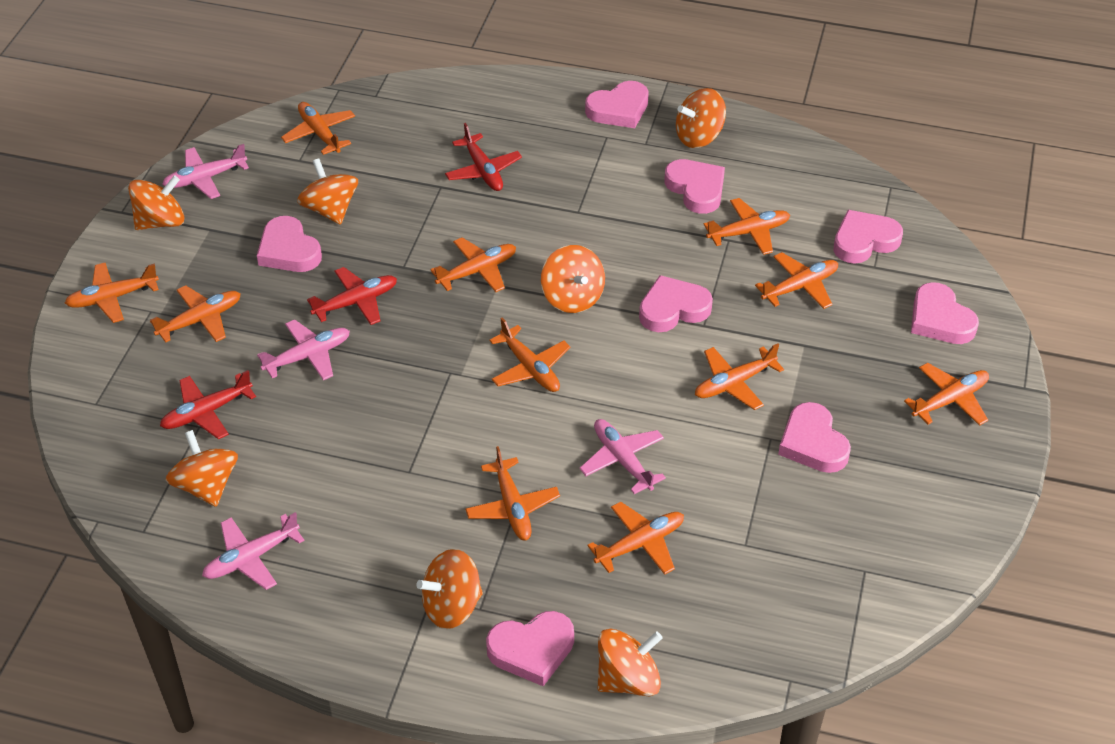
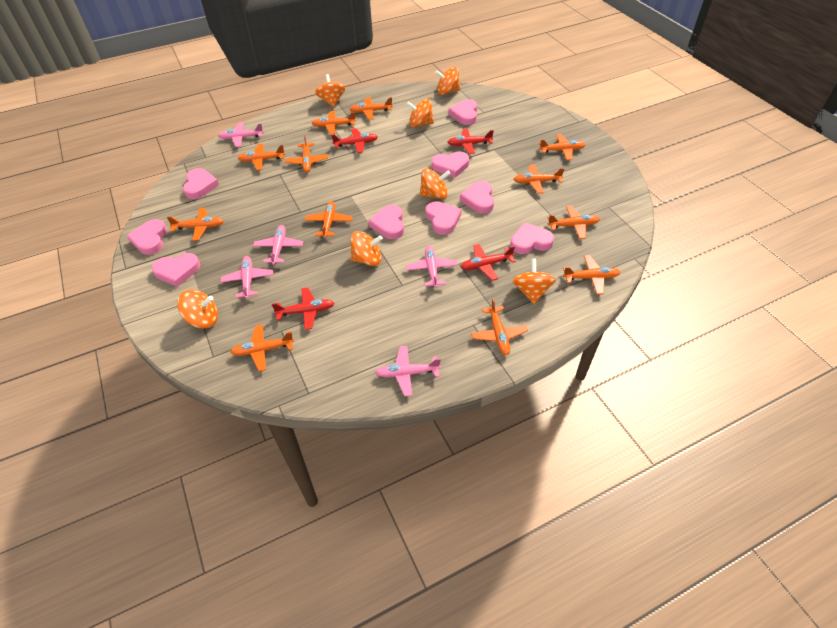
orange plane: [65,263,159,323] [150,285,241,343] [281,102,355,155] [430,237,516,292] [465,446,560,541] [489,317,570,392] [587,502,684,575] [695,343,784,410] [704,198,790,255] [755,252,838,309] [904,363,989,426] = 11 -> [167,208,224,241] [231,324,294,371] [238,144,285,170] [285,135,328,172] [305,201,353,238] [312,111,356,134] [350,97,393,119] [471,298,528,355] [513,164,564,193] [539,134,586,160] [547,206,600,239] [563,255,620,295] = 12
pink heart: [257,216,322,272] [486,611,574,686] [585,81,649,128] [639,275,713,332] [664,159,725,214] [778,402,851,473] [833,210,903,264] [911,282,979,344] = 8 -> [127,219,167,255] [152,253,200,287] [183,168,219,199] [369,205,404,239] [425,201,461,235] [432,152,469,178] [449,99,477,125] [460,181,494,214] [510,222,554,254] = 9
pink plane: [162,144,249,199] [202,512,304,590] [257,320,350,380] [579,419,666,494] = 4 -> [218,123,264,147] [221,256,273,299] [253,225,303,265] [375,346,441,396] [406,246,458,288] = 5
red plane: [160,370,256,439] [307,267,397,325] [445,123,522,191] = 3 -> [272,287,334,330] [331,128,378,153] [447,129,494,154] [461,244,516,281] = 4

